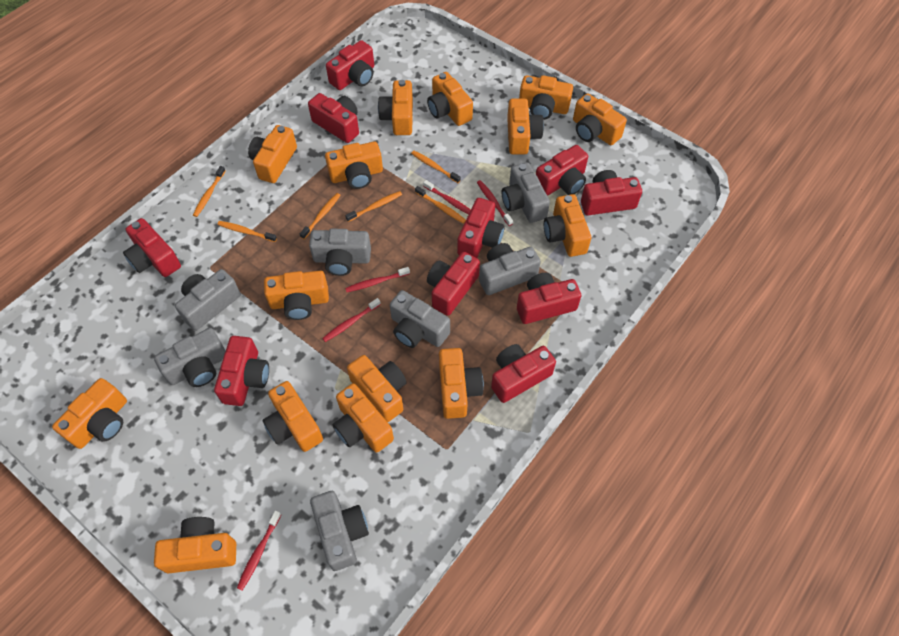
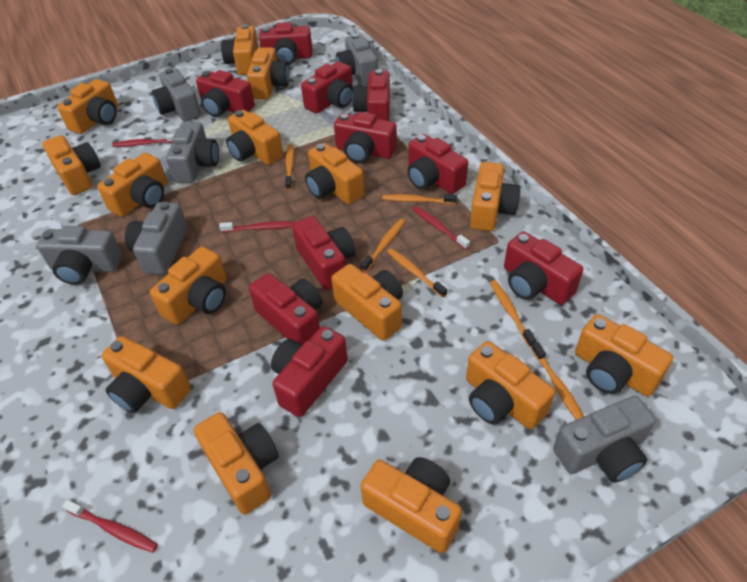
grey camera: [154,328,226,387] [175,269,241,331] [309,229,371,276] [310,491,369,571] [390,290,450,348] [479,243,541,295] [502,162,550,223] = 7 -> [37,226,122,285] [125,202,188,275] [151,68,201,121] [166,122,219,183] [336,34,378,86] [553,396,656,483] = 6
red toothbrush: [237,511,281,591] [322,298,381,342] [345,267,410,292] [423,180,471,215] [477,180,513,226] = 5 -> [62,500,158,553] [112,134,174,147] [219,221,295,232] [412,206,470,250] = 4

